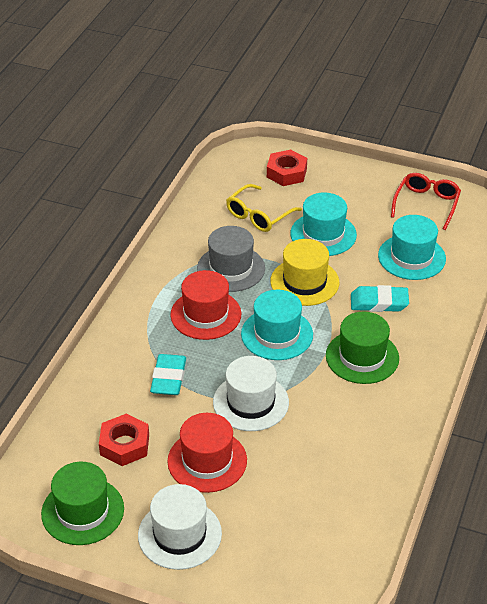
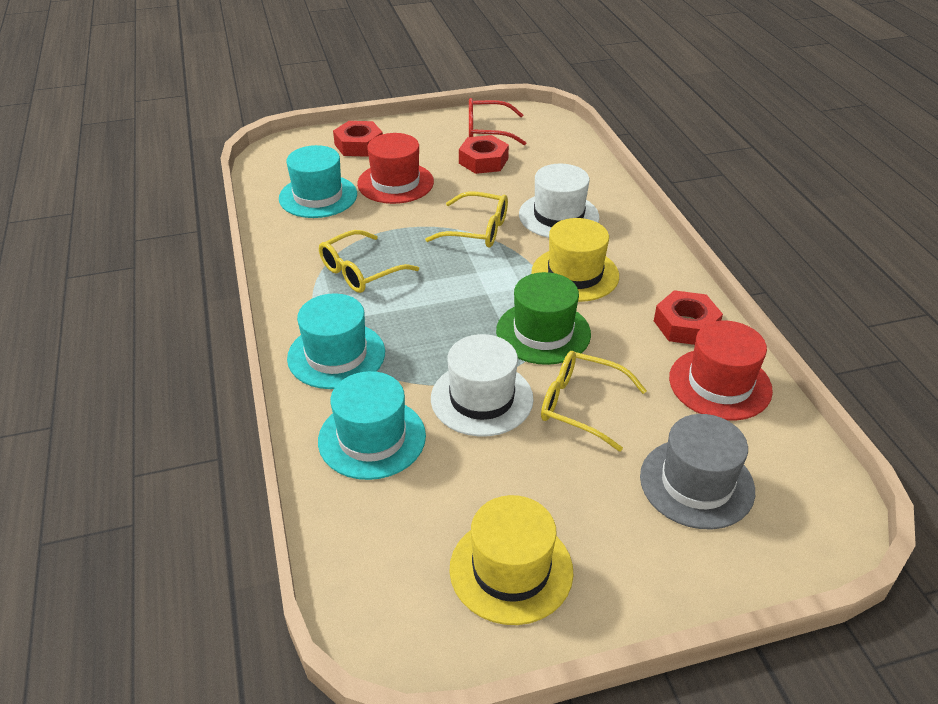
green hat: [41,462,124,545] [326,312,399,384] = 2 -> [496,272,591,365] = 1
red nut: [99,413,149,466] [267,150,307,186] = 2 -> [333,121,383,157] [459,135,509,174] [654,290,723,345] = 3
turquoise eraser: [150,354,186,395] [351,285,409,312] = 2 -> none = 0
yellow glasses: [226,184,302,232] = 1 -> [319,230,419,293] [425,192,508,247] [541,351,647,452] = 3
yellow hat: [270,239,339,306] = 1 -> [450,495,574,625] [531,218,619,302] = 2

